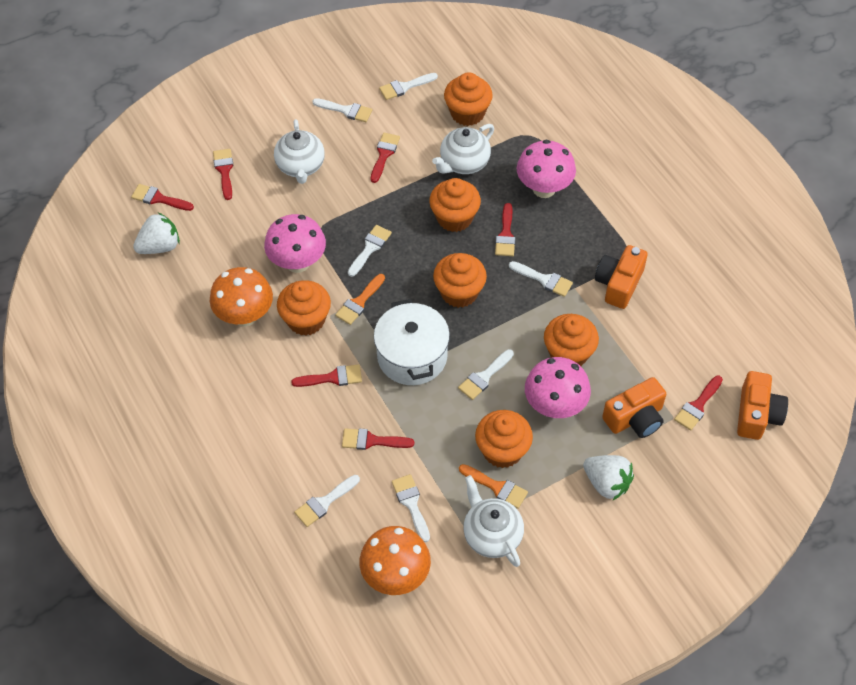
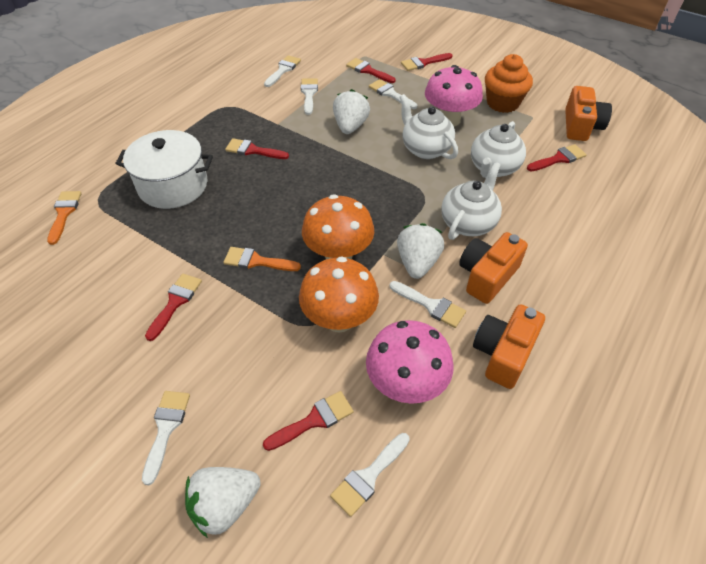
orange cupcake: [277,280,331,336] [429,178,481,232] [433,253,487,308] [444,72,493,126] [475,410,533,468] [544,314,599,366] = 6 -> [485,54,533,113] = 1
pink mushroom: [264,214,326,273] [517,140,576,198] [525,357,591,418] = 3 -> [366,320,454,404] [425,65,483,126] = 2
red brush: [131,184,194,211] [213,149,233,200] [291,364,362,387] [342,428,414,450] [371,133,400,183] [495,203,516,256] [674,376,723,431] = 7 -> [145,274,202,341] [225,138,289,159] [263,391,354,451] [346,58,396,83] [401,53,453,71] [527,144,587,171] = 6
white brush: [294,475,360,527] [312,98,372,122] [348,225,392,277] [379,73,438,100] [392,474,430,542] [458,349,514,400] [509,261,573,297] = 7 -> [142,391,190,485] [264,55,301,87] [301,78,318,115] [330,433,410,517] [369,79,417,109] [390,281,466,328] = 6
white strawberry: [133,212,180,254] [583,455,634,500] = 2 -> [185,467,260,538] [333,89,370,134] [397,223,444,279] = 3

